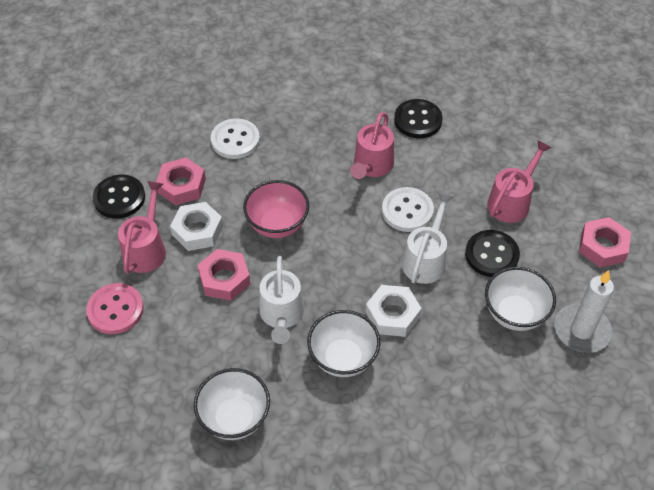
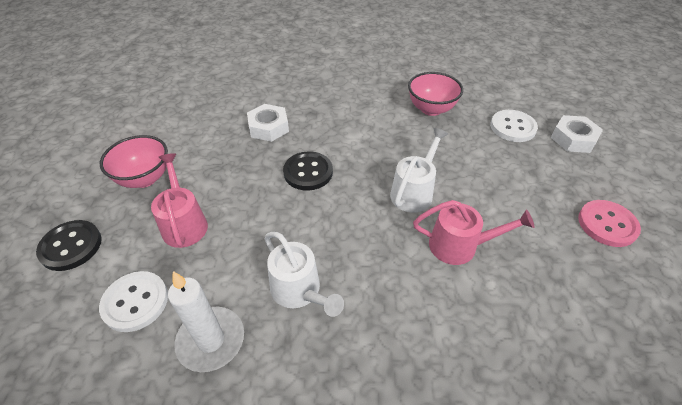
black button: [93,175,145,218] [394,99,442,138] [465,230,520,277] = 3 -> [36,220,102,271] [283,151,333,191] = 2
pink bowl: [243,180,309,238] = 1 -> [100,135,168,188] [408,72,463,116] = 2
pink nut: [156,157,206,205] [198,249,251,301] [579,217,631,268] = 3 -> none = 0
pink watering can: [118,181,166,274] [350,112,394,179] [487,140,551,223] = 3 -> [151,153,208,248] [413,200,534,265] = 2
white bowl: [194,368,270,440] [307,310,381,377] [485,267,556,331] = 3 -> none = 0

